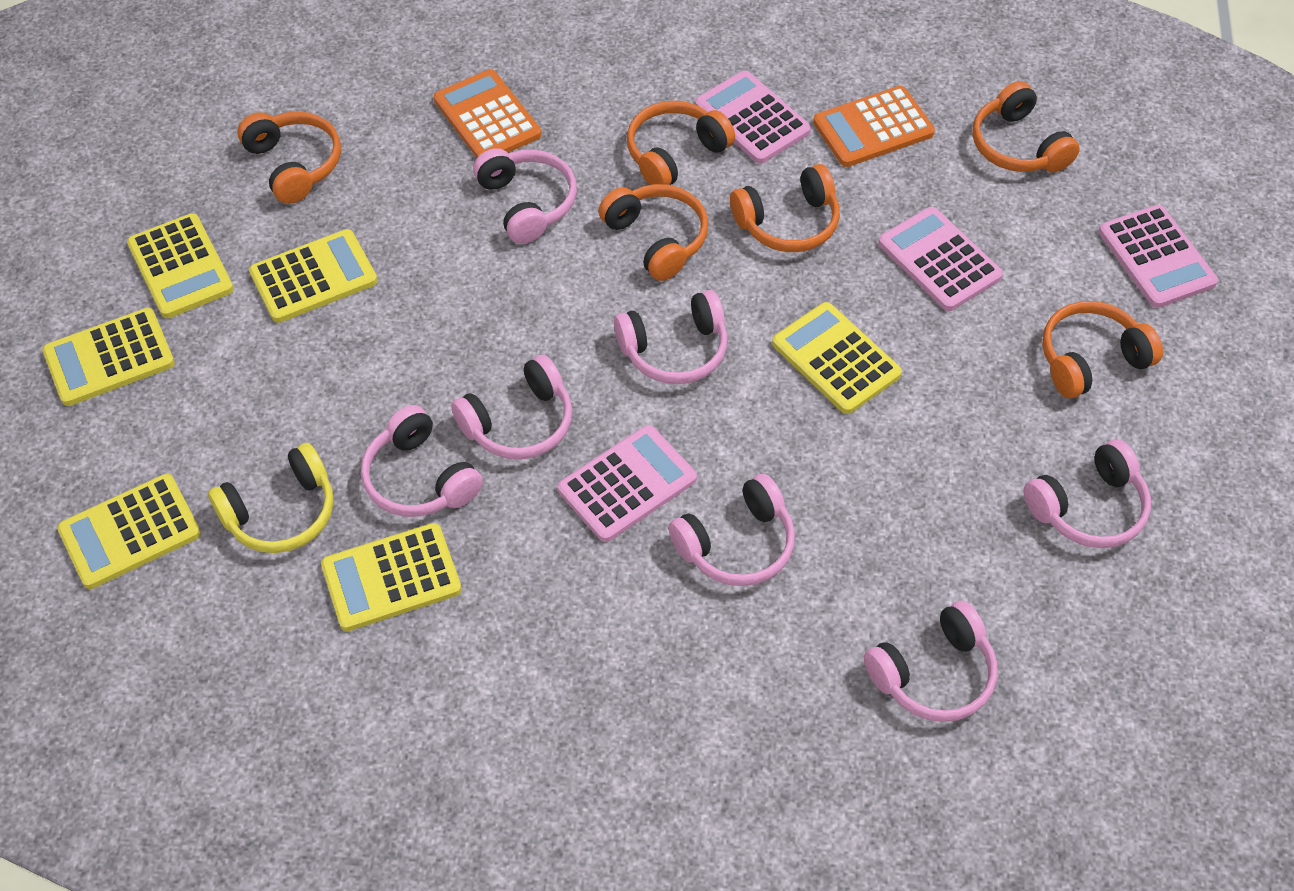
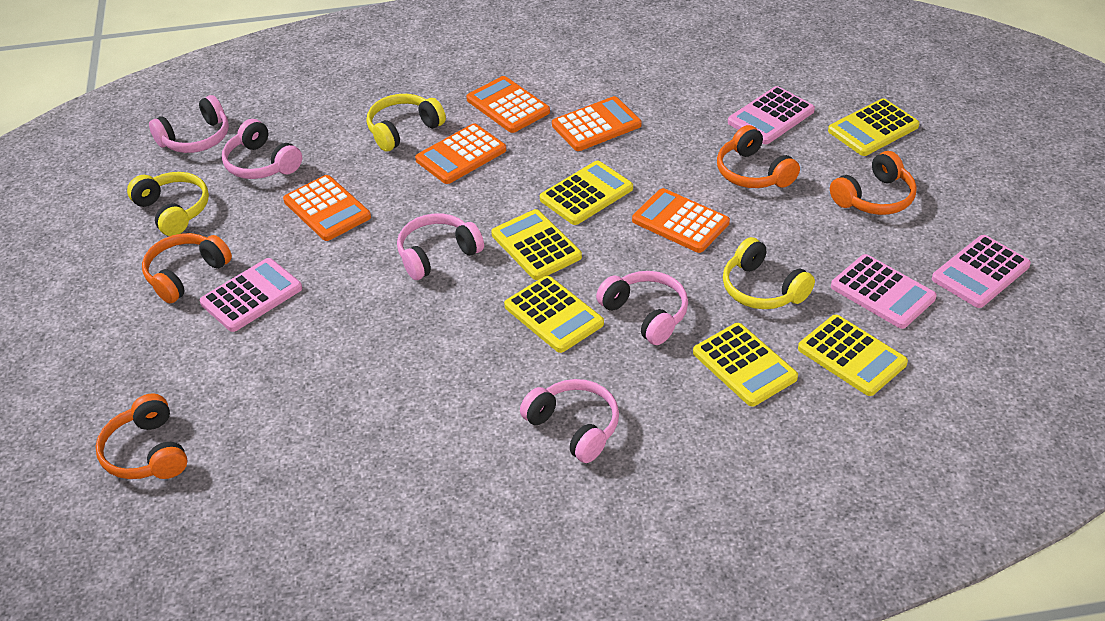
orange calculator: [434,69,541,158] [813,86,935,167] = 2 -> [283,175,371,241] [415,124,506,184] [466,76,550,133] [552,96,641,151] [632,188,730,253] = 5
orange headphones: [237,111,341,204] [598,184,708,281] [627,101,735,185] [730,164,840,252] [972,81,1080,173] [1042,301,1163,398] = 6 -> [96,393,188,479] [142,233,232,303] [717,125,800,188] [830,151,917,215] = 4
pink headphones: [361,405,483,517] [451,355,572,459] [473,148,577,244] [614,290,728,384] [668,474,795,586] [864,601,998,722] [1023,440,1151,548] = 7 -> [149,95,229,153] [222,119,302,179] [397,213,484,280] [520,379,619,463] [596,271,688,345] = 5
yellow headphones: [208,443,334,553] = 1 -> [127,172,209,236] [367,94,446,152] [723,237,815,309] = 3

